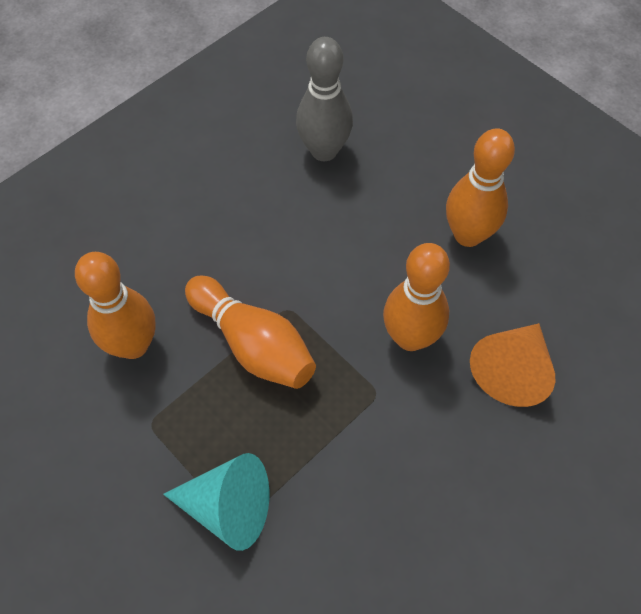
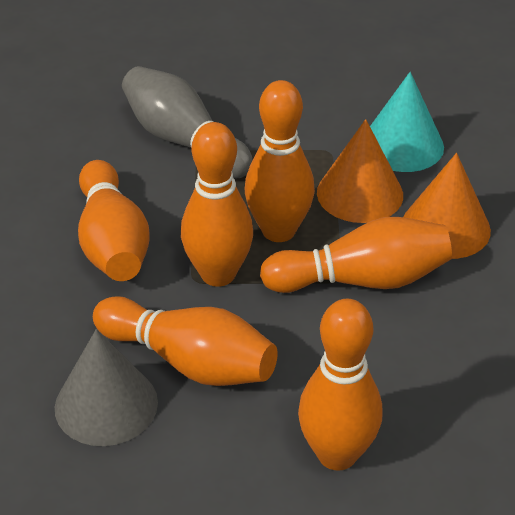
grey cone: none = 0 -> [55,329,158,446] = 1
orange bowling pin: [75,252,156,359] [185,275,316,389] [383,243,450,351] [446,128,515,247] = 4 -> [78,160,149,281] [93,296,278,386] [181,122,253,287] [245,80,315,242] [260,217,452,293] [298,299,383,471] = 6
orange cone: [470,323,555,407] = 1 -> [317,119,403,223] [403,153,491,259] = 2

